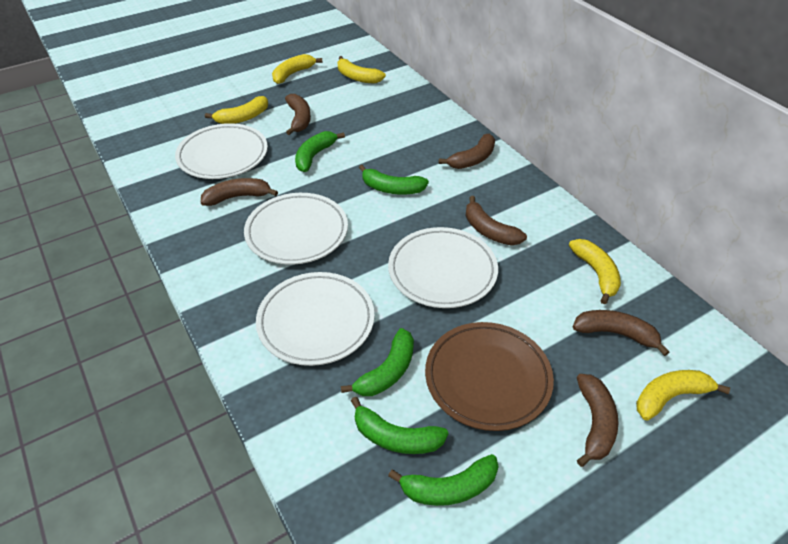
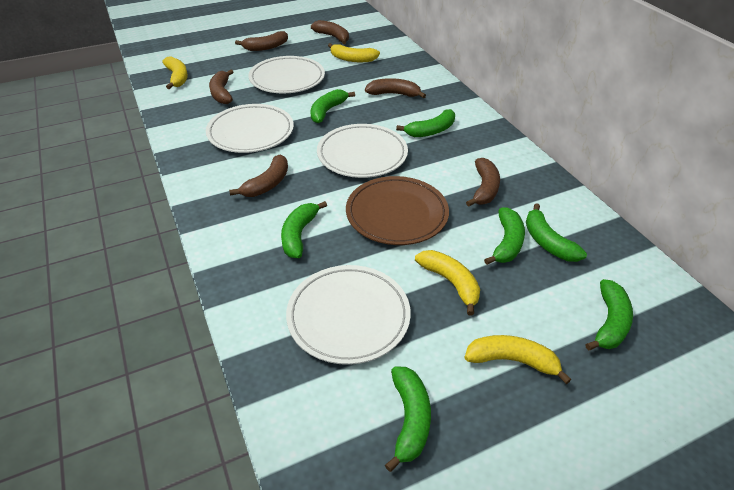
green banana: [295,131,345,172] [341,328,414,396] [351,397,448,454] [359,165,429,195] [388,454,499,506] = 5 -> [281,201,327,258] [310,89,355,123] [385,366,431,472] [396,109,455,137] [484,207,525,265] [526,203,587,262] [585,279,633,351] = 7
yellow banana: [205,96,268,124] [272,54,322,84] [337,56,386,83] [569,239,621,304] [636,370,730,421] = 5 -> [162,56,188,89] [328,43,380,62] [415,250,480,316] [464,335,571,384] = 4

